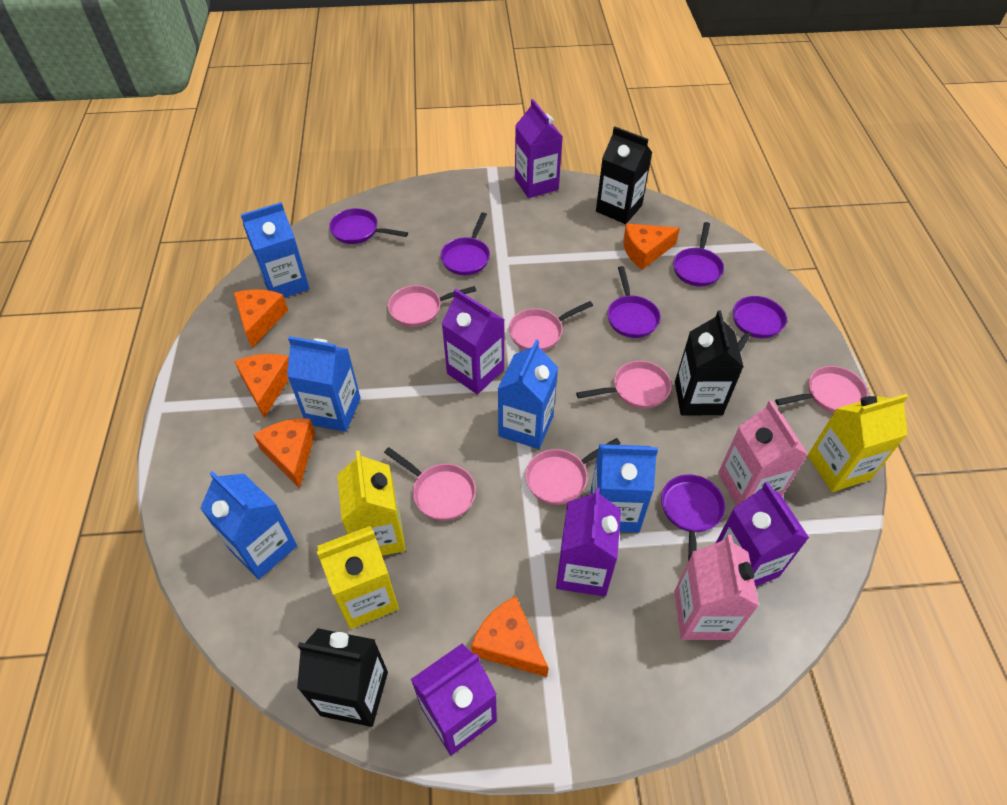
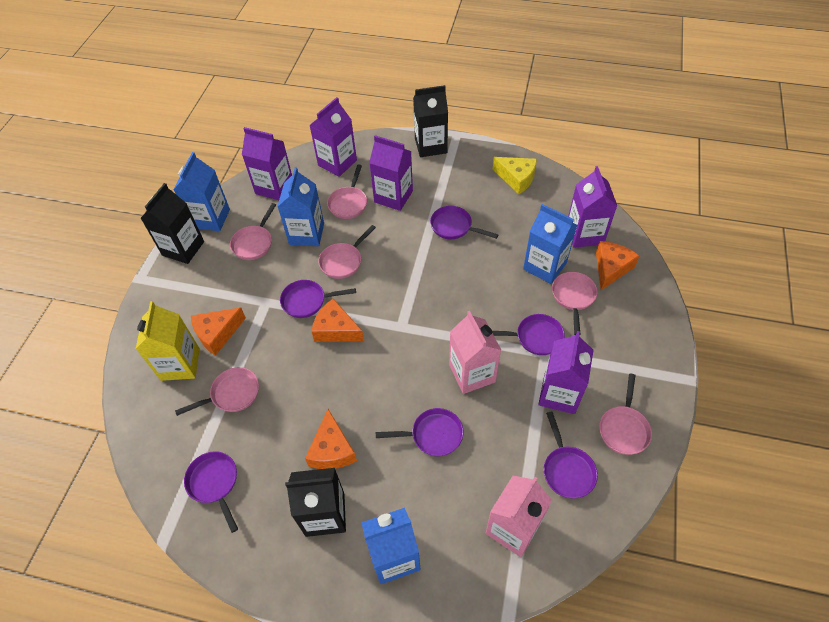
blue carton: [200,471,297,579] [240,202,310,298] [287,336,361,432] [498,340,558,449] [591,444,658,532] = 5 -> [173,152,230,231] [277,167,324,246] [361,508,421,584] [523,204,577,284] = 4
orange cheese: [234,289,288,348] [234,354,289,418] [254,418,315,488] [471,596,549,677] [623,224,680,270] = 5 -> [191,307,246,356] [305,409,357,469] [311,299,364,342] [596,241,639,290] = 4
yellow carton: [317,526,399,629] [337,450,406,556] [808,394,908,492] = 3 -> [136,301,200,381] = 1
yellow cheese: none = 0 -> [493,157,537,194] = 1

